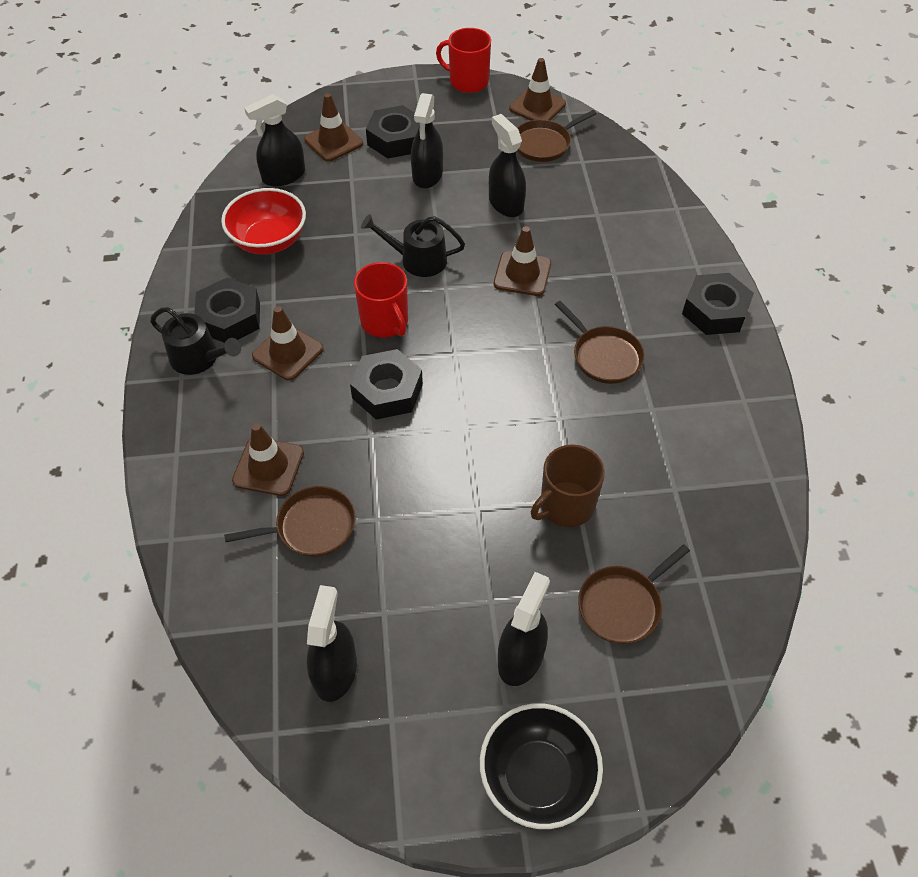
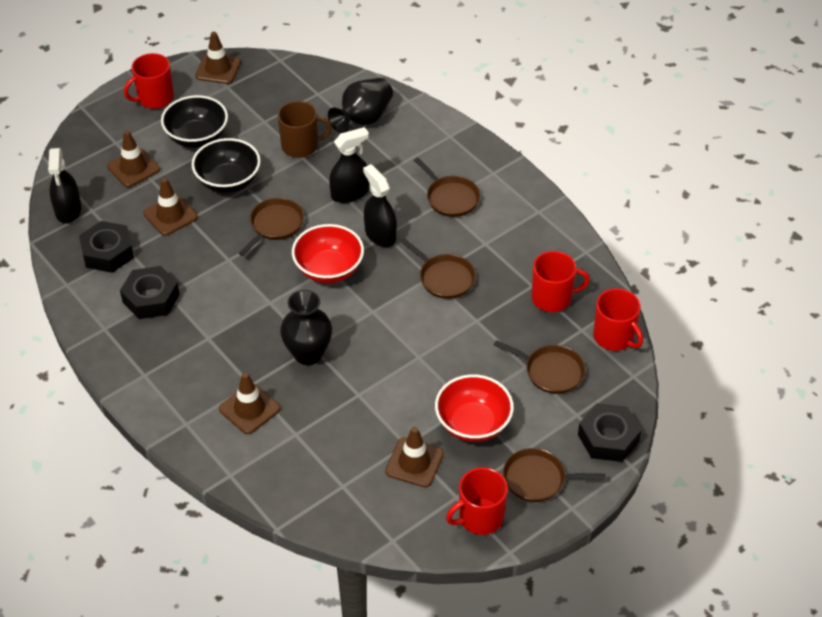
black bowl: [480,703,603,829] = 1 -> [161,95,228,148] [192,138,261,193] = 2
black nut: [194,278,260,343] [350,349,423,420] [366,105,420,158] [682,273,754,335] = 4 -> [79,221,134,273] [120,266,180,319] [578,403,641,462] = 3
black spray bottle: [244,94,305,187] [307,585,357,702] [411,93,443,189] [489,114,526,217] [498,572,550,686] = 5 -> [48,148,81,224] [329,127,369,203] [363,164,397,247] = 3
black vase: none = 0 -> [280,290,332,365] [328,78,393,133] = 2
black watering can: [150,307,241,375] [361,214,465,277] = 2 -> none = 0
brown pan: [224,486,356,557] [517,110,596,162] [555,301,645,384] [578,544,690,644] = 4 -> [239,198,304,256] [400,238,476,299] [414,157,480,217] [494,340,585,394] [503,448,605,502] = 5
red bowl: [221,188,306,255] = 1 -> [292,224,364,283] [435,374,514,442] = 2
red mug: [354,262,408,338] [436,28,491,93] = 2 -> [124,53,174,109] [446,467,508,535] [532,251,590,312] [593,288,643,351] = 4

